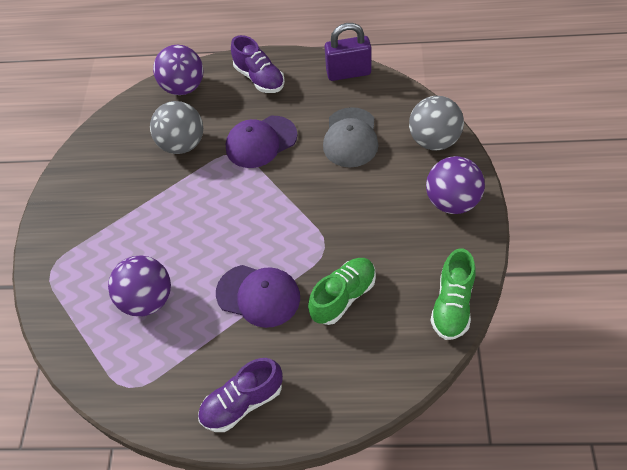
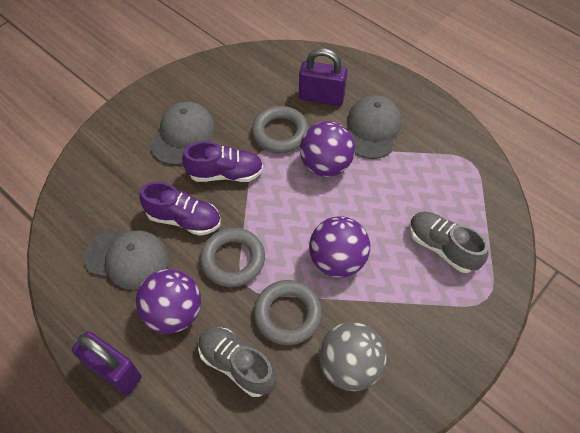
green shoe: [308,258,376,325] [430,248,475,340] = 2 -> none = 0
grey ball: [150,101,203,154] [409,96,464,150] = 2 -> [319,322,387,391] = 1
grey cap: [323,107,378,167] = 1 -> [84,228,168,290] [150,102,215,165] [347,95,401,159] = 3
grey ring: none = 0 -> [200,228,265,287] [252,106,309,153] [253,280,322,345] = 3
grey shoe: none = 0 -> [198,327,276,397] [410,212,488,273] = 2
purple cap: [216,265,300,328] [226,116,298,168] = 2 -> none = 0
purple padlock: [324,23,371,81] = 1 -> [72,331,141,395] [299,48,347,106] = 2

